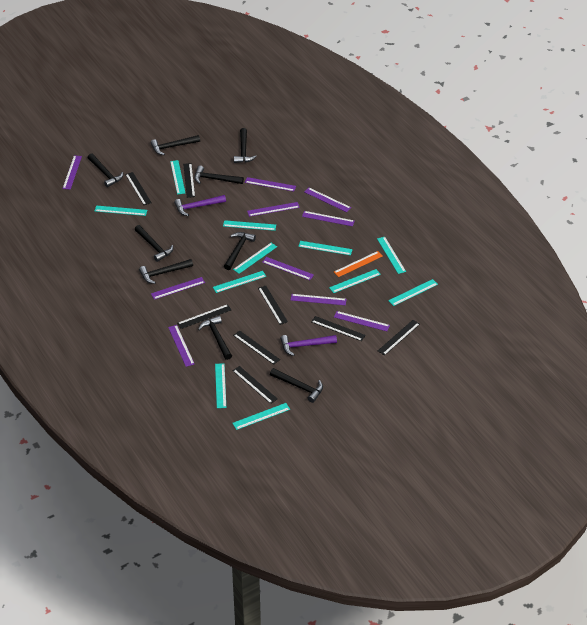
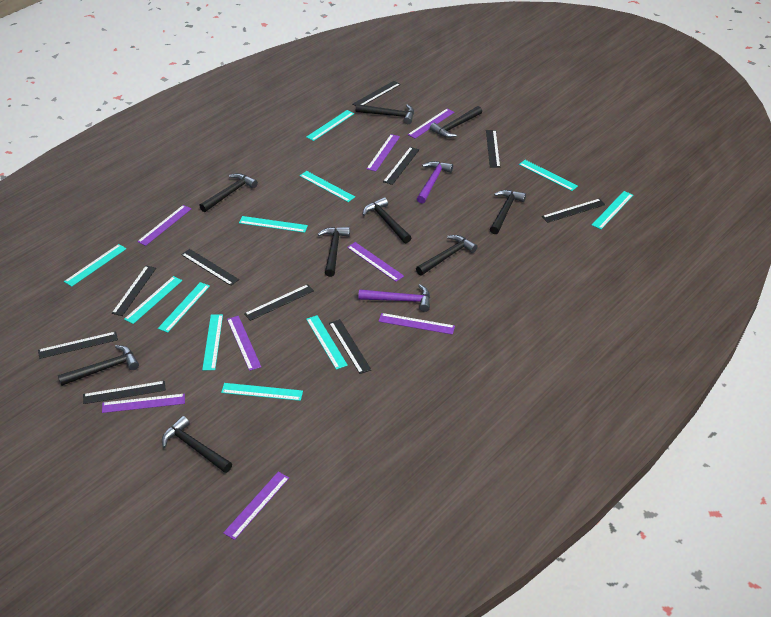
black ruler: [125,172,152,205] [177,304,231,329] [183,163,195,198] [233,330,280,365] [233,366,278,404] [258,286,288,325] [311,316,366,341] [378,320,420,356] = 8 -> [38,331,118,359] [83,381,166,404] [112,266,156,316] [181,249,239,286] [244,284,314,321] [329,319,371,374] [353,81,401,106] [383,147,419,185] [486,130,500,168] [542,198,605,223] = 10
orange ruler: [334,251,383,277] = 1 -> none = 0
purple ruler: [62,155,82,190] [151,277,205,300] [168,325,194,367] [245,177,296,192] [247,202,300,217] [262,257,314,280] [291,294,347,305] [302,211,355,226] [304,188,351,212] [334,311,390,331] = 10 -> [102,394,185,413] [137,205,191,246] [223,472,289,540] [227,316,261,371] [347,242,404,282] [367,134,400,171] [378,313,455,335] [408,109,455,138] = 8

